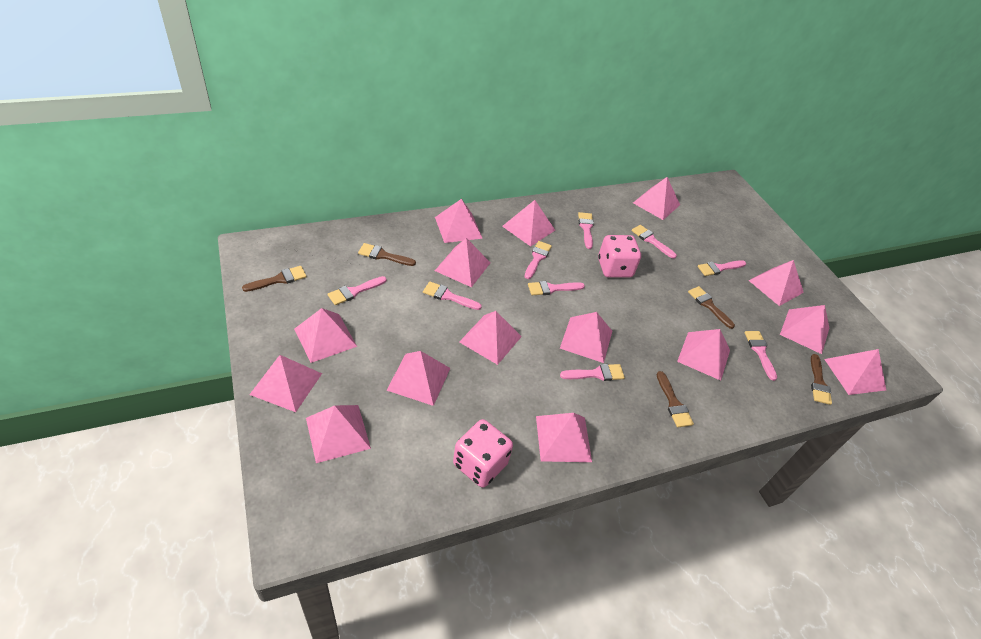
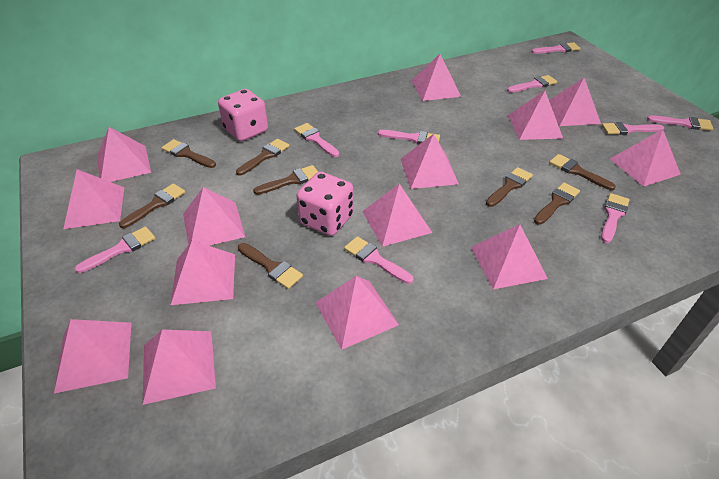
brown brush: [242,266,307,292] [358,243,416,266] [657,371,694,427] [688,286,735,329] [811,354,832,405] = 5 -> [119,183,185,228] [161,139,216,168] [236,139,289,175] [238,243,303,289] [253,165,318,195] [486,167,533,207] [534,183,580,225] [549,154,616,190] = 8
pink pyramid: [249,355,322,412] [294,308,357,363] [306,405,371,463] [386,351,450,406] [435,199,483,243] [435,238,490,287] [459,311,522,365] [502,200,555,247] [536,413,592,462] [560,312,612,363] [633,177,680,220] [677,329,730,381] [748,260,804,306] [780,305,829,354] [824,349,886,395] = 15 -> [54,319,131,393] [63,169,124,229] [97,127,151,182] [143,329,216,405] [170,240,235,305] [183,187,245,246] [315,276,399,350] [362,183,432,247] [401,134,459,189] [412,54,461,101] [471,224,548,289] [508,91,563,140] [549,78,601,126] [610,129,681,187] = 14

